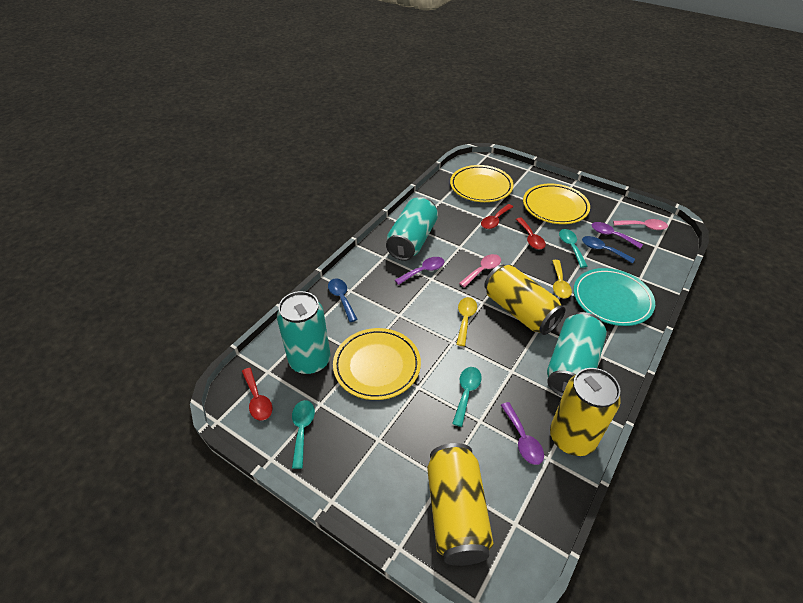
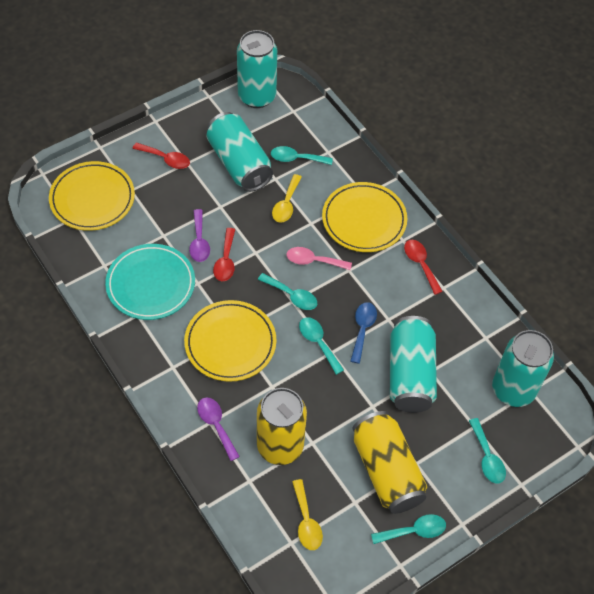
blue spoon: [328,278,358,322] [582,236,635,264] = 2 -> [350,302,377,364] = 1
pink spoon: [459,254,501,288] [613,219,668,230] = 2 -> [286,247,352,270] = 1
purple spoon: [395,257,444,285] [501,402,544,465] [592,222,643,248] = 3 -> [189,209,210,262] [197,397,240,461] = 2
turquoise can: [277,291,331,375] [386,197,438,261] [547,312,607,396] = 3 -> [207,112,273,192] [237,30,277,108] [390,316,437,413] [492,330,554,407] = 4
turquoise spoon: [292,400,315,469] [452,367,482,427] [559,229,587,268] = 3 -> [258,273,317,310] [271,146,333,165] [299,317,344,375] [371,514,446,544] [469,418,506,484] = 5
yellow can: [427,443,494,566] [484,264,566,335] [550,368,621,456] = 3 -> [257,388,307,465] [352,411,427,514] = 2

